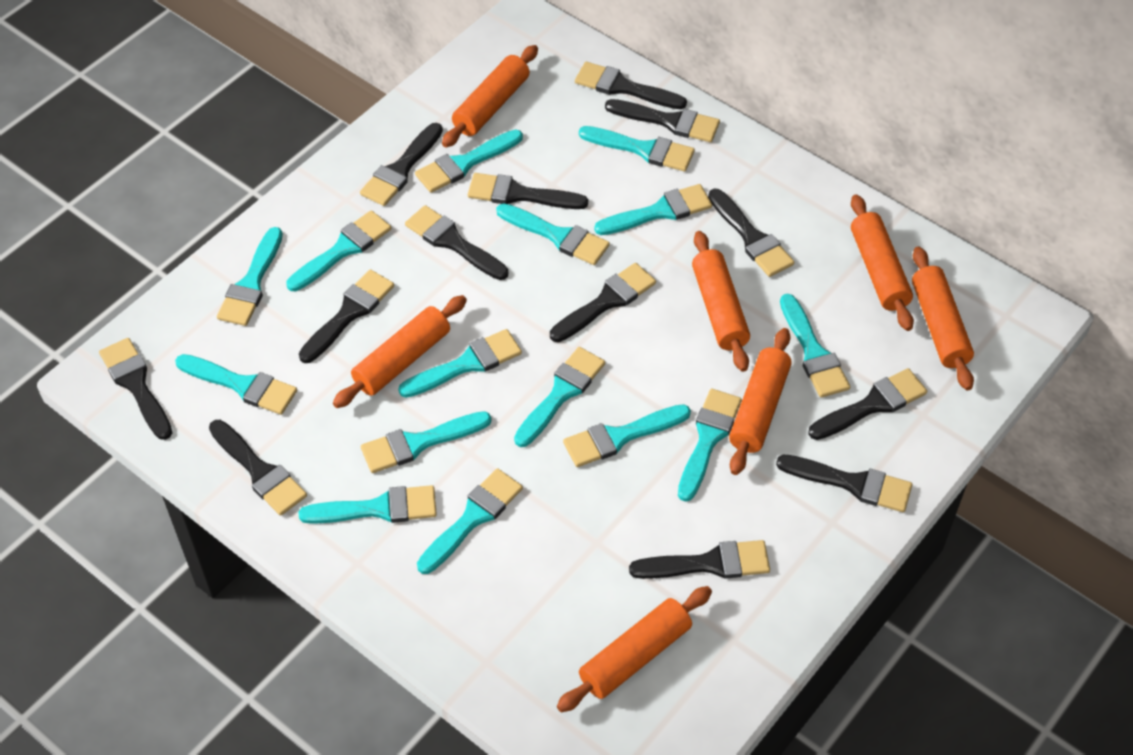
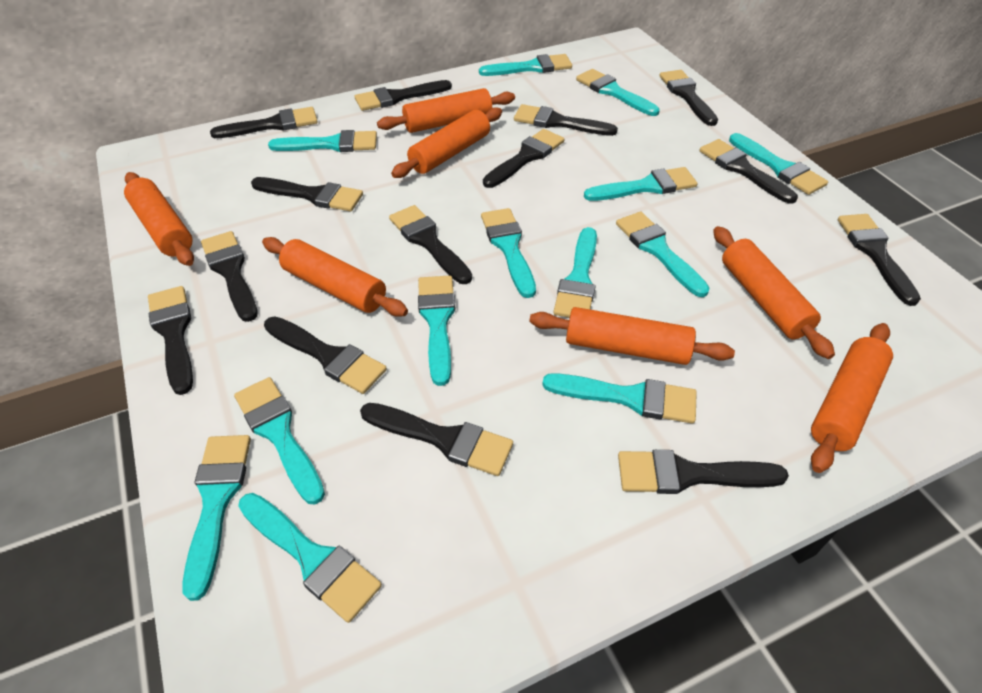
black brush: [99,338,172,440] [209,420,307,516] [299,270,394,363] [360,123,443,206] [405,205,508,280] [468,173,588,209] [550,263,656,342] [575,62,687,109] [605,99,720,142] [629,540,770,579] [708,189,794,277] [776,455,912,512] [808,368,927,440] = 13 -> [148,286,193,395] [201,231,258,322] [210,107,318,138] [251,177,363,212] [264,316,387,394] [355,80,452,111] [360,403,513,476] [389,205,472,284] [483,129,564,188] [514,104,618,136] [618,450,789,494] [659,70,718,126] [700,139,798,204] [838,214,921,306] = 14
turquoise brush: [175,354,297,415] [217,227,283,326] [287,210,391,291] [299,485,437,524] [361,411,492,473] [398,329,522,398] [415,129,523,193] [417,468,523,574] [496,203,610,265] [514,347,605,447] [563,404,691,467] [579,126,695,171] [594,184,712,235] [678,389,742,502] [780,294,850,398] = 15 -> [182,435,251,601] [234,377,325,505] [238,493,382,623] [268,130,377,152] [418,275,456,386] [479,54,572,76] [481,208,536,298] [542,373,697,424] [553,227,597,318] [576,69,660,116] [584,167,697,201] [616,212,710,297] [729,133,828,195] = 13

